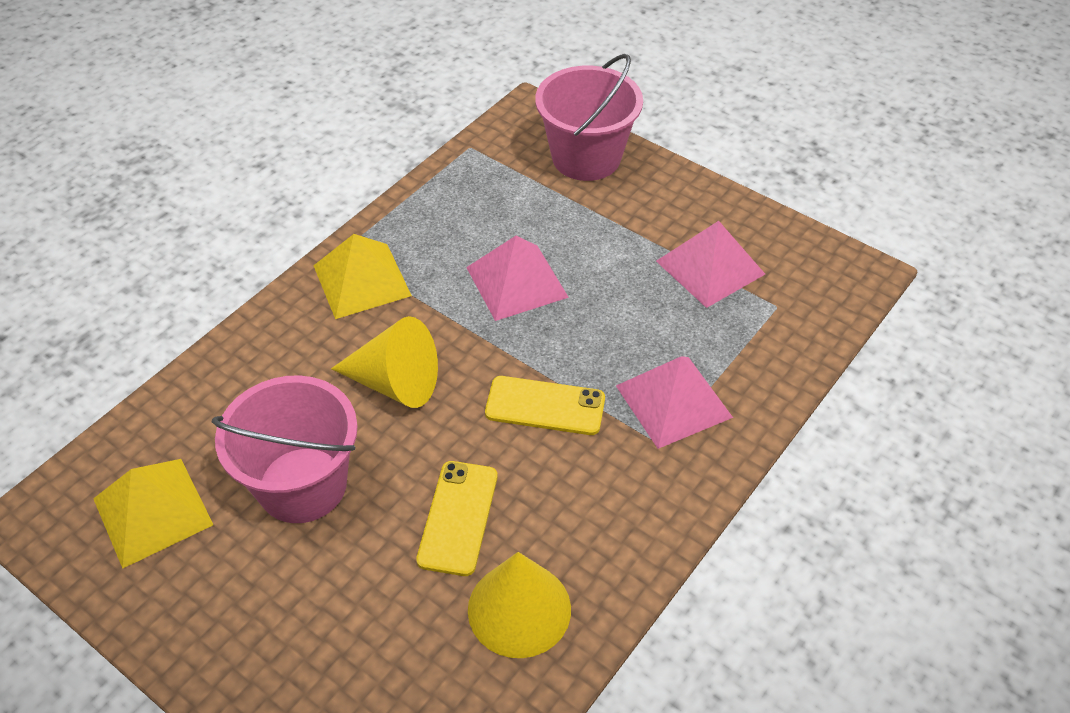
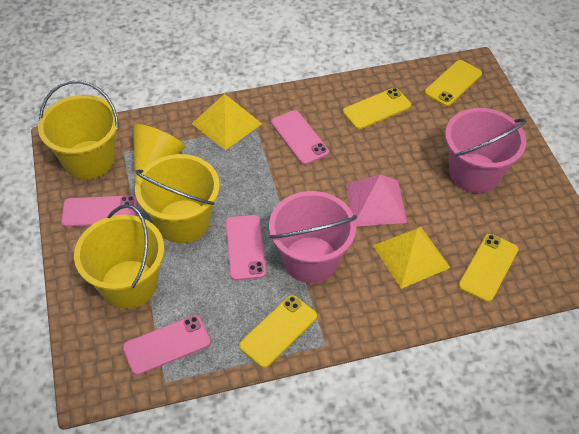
pink phone: none = 0 -> [61,195,137,227] [123,315,210,375] [225,215,266,281] [271,110,329,165] = 4
pink pyramid: [466,236,569,321] [616,356,733,449] [656,221,765,308] = 3 -> [346,174,407,226] = 1
yellow bucket: none = 0 -> [38,80,119,179] [74,204,164,309] [135,154,220,243] = 3
yellow cone: [331,316,438,408] [468,552,571,658] = 2 -> [133,124,185,184] = 1
yellow phone: [416,461,498,576] [485,376,605,435] = 2 -> [239,295,317,368] [343,88,411,130] [424,60,482,107] [458,234,518,302] = 4

